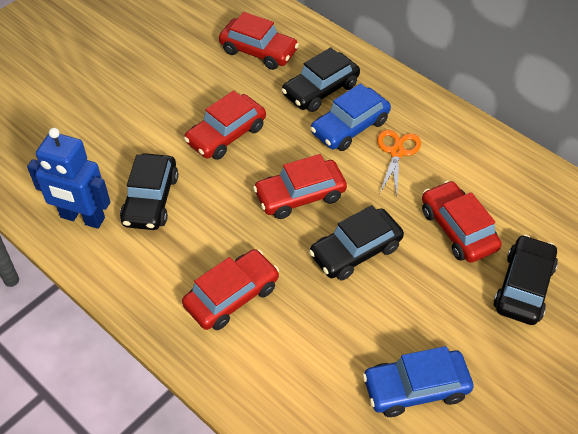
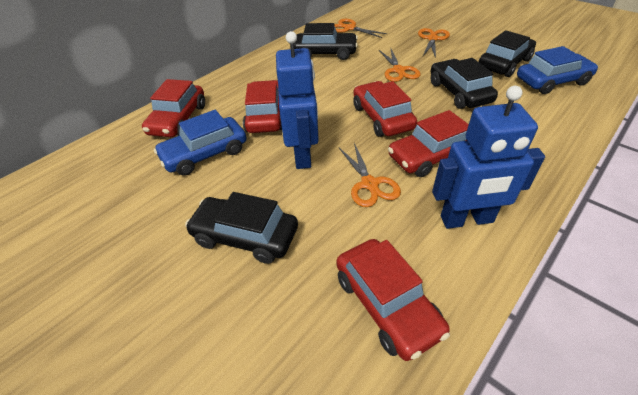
blue robot: [27,128,110,229] = 1 -> [276,31,319,169] [432,86,545,229] = 2
orange scissors: [377,130,421,196] = 1 -> [334,19,387,38] [339,143,401,207] [379,49,421,82] [418,28,450,58] = 4

